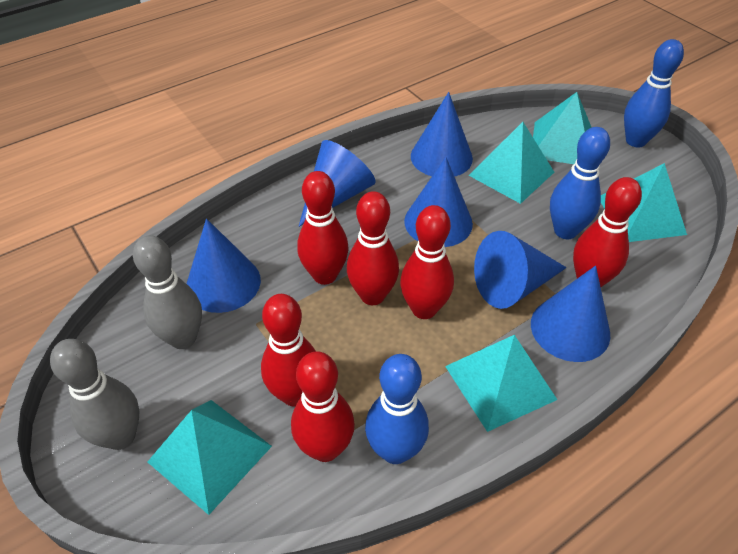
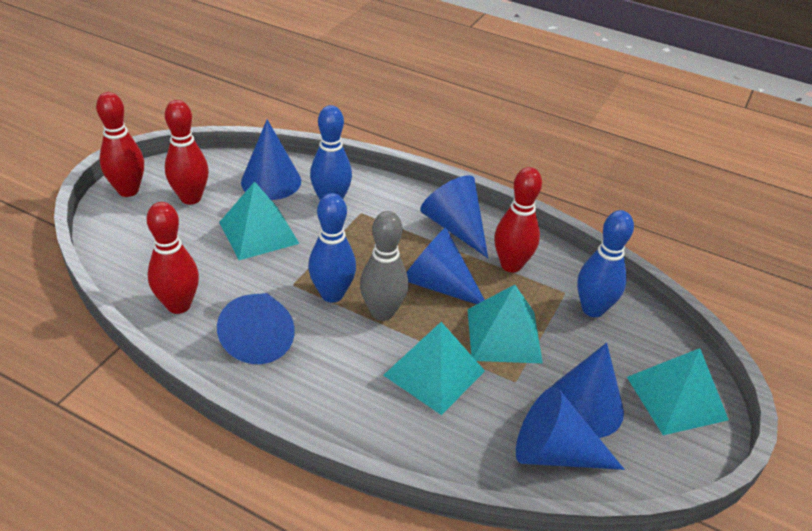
grey bowling pin: [50,339,139,450] [133,235,202,349] = 2 -> [360,211,408,321] = 1
red bowling pin: [261,294,316,407] [291,351,355,462] [297,171,349,285] [347,191,399,305] [400,205,454,319] [573,177,642,287] = 6 -> [96,92,144,197] [147,202,199,314] [165,100,209,205] [494,167,542,273] = 4
turquoise pyramid: [148,400,272,515] [445,335,557,432] [469,122,554,204] [533,92,592,164] [601,163,687,242] = 5 -> [219,181,299,260] [383,322,485,415] [468,285,543,364] [627,348,729,435] = 4

